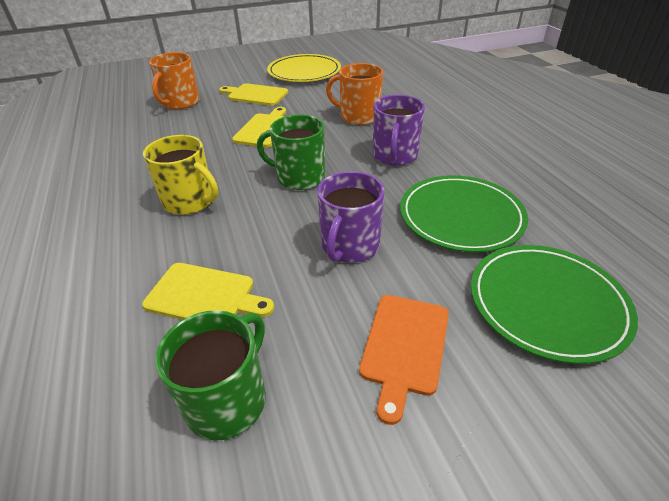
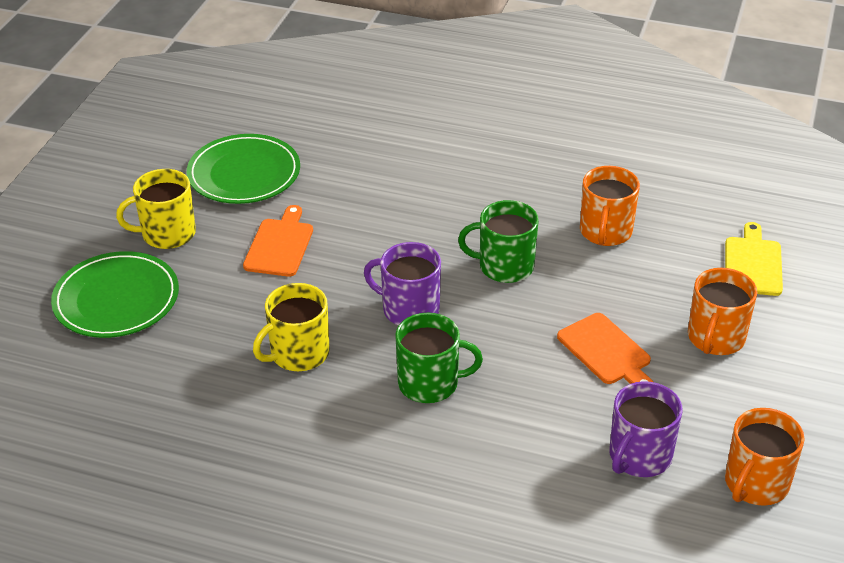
orange cutting board: [359,295,449,425] = 1 -> [243,205,313,277] [557,313,653,384] = 2
orange mug: [149,52,199,109] [326,63,383,125] = 2 -> [580,166,640,246] [688,268,757,355] [725,408,805,506] = 3
yellow cutting board: [142,263,274,320] [219,83,288,106] [232,107,286,148] = 3 -> [725,222,783,296] = 1
yellow mug: [143,135,218,215] = 1 -> [116,169,196,249] [253,283,330,371] = 2
yellow plate: [267,54,341,82] = 1 -> none = 0

